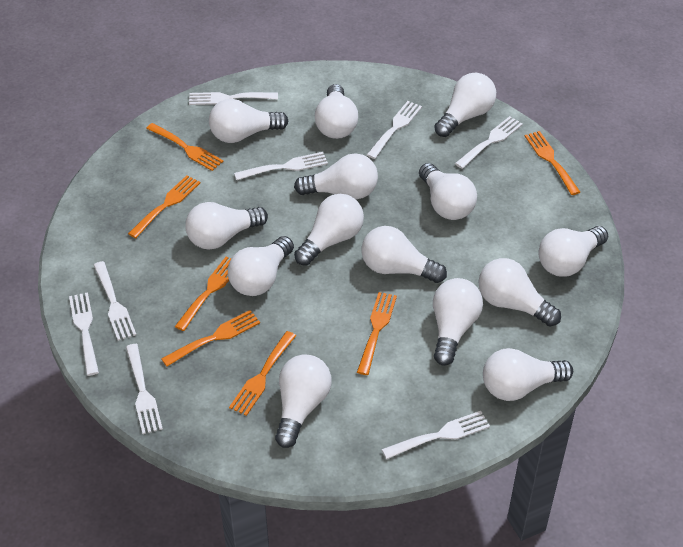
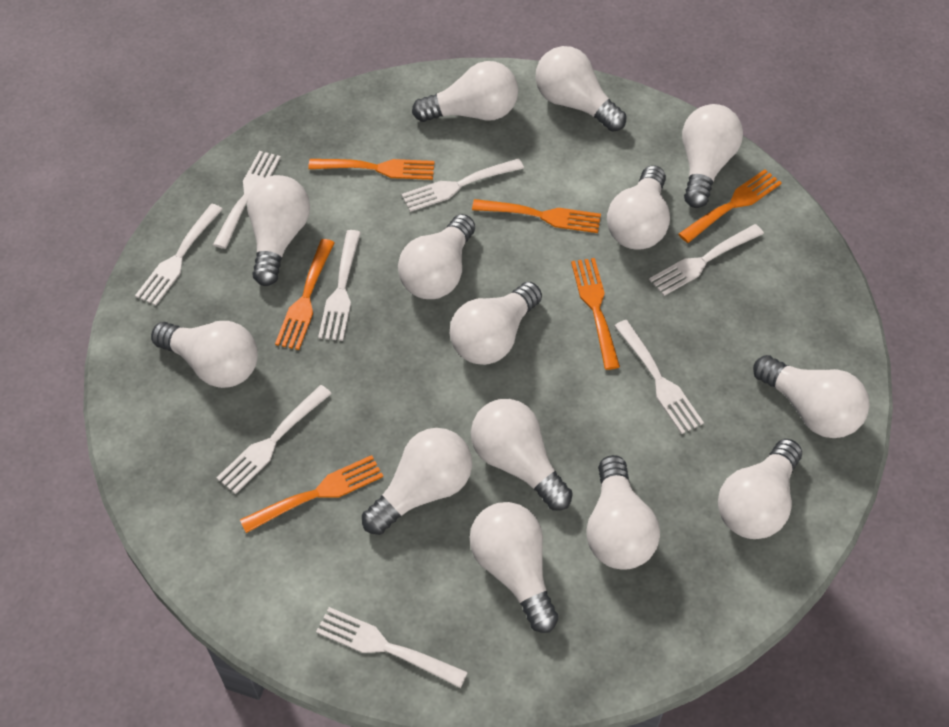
orange fork: [128,175,201,238] [146,123,224,171] [161,310,260,366] [175,257,231,331] [229,331,296,416] [357,292,397,375] [525,131,580,195] = 7 -> [240,455,383,533] [275,239,335,350] [308,159,435,180] [472,199,601,233] [571,258,620,370] [678,169,781,243] = 6

